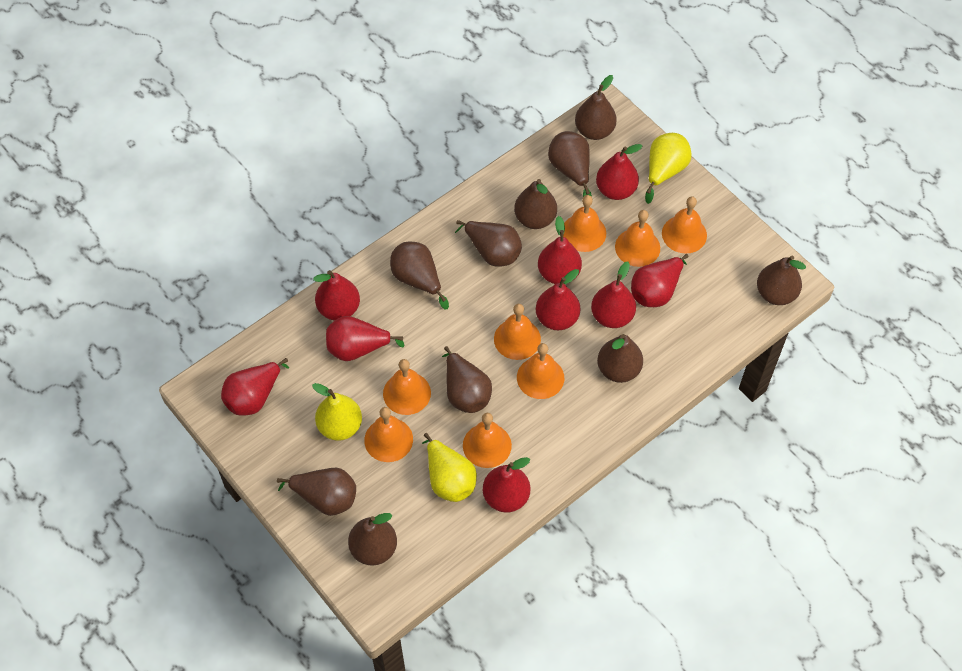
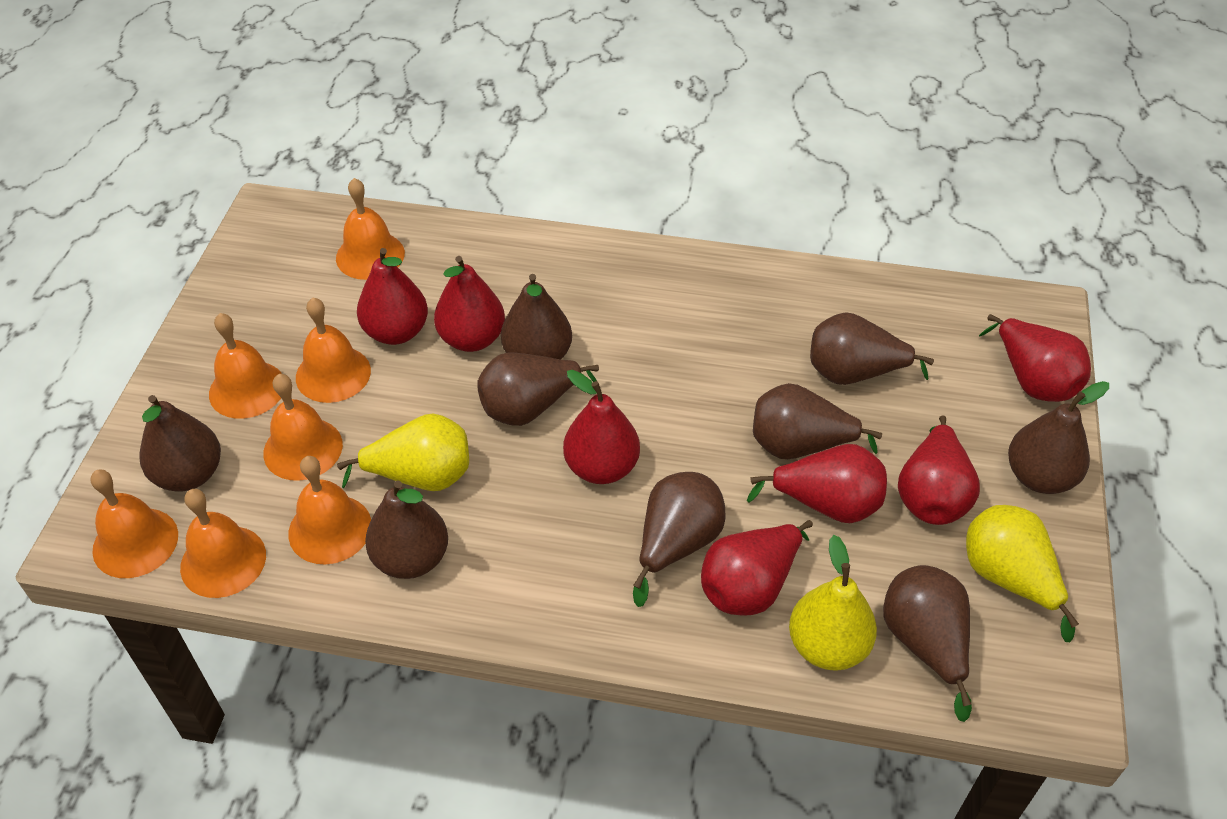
brown pear: [277,468,356,516] [348,513,397,565] [390,241,449,310] [442,346,492,413] [455,220,522,267] [514,179,557,229] [548,131,592,197] [575,75,617,140] [597,334,643,383] [757,256,806,305] = 10 -> [140,395,221,492] [365,480,448,579] [477,352,599,426] [501,274,572,359] [633,472,726,607] [753,383,882,459] [810,312,934,385] [883,565,972,722] [1008,381,1109,494] = 9
orange bell: [364,407,413,462] [383,359,431,415] [463,413,512,468] [494,304,541,360] [517,343,564,399] [563,195,606,252] [615,210,660,267] [662,196,707,254] = 8 -> [91,469,178,578] [180,489,266,598] [209,313,282,419] [263,374,343,481] [288,456,371,564] [296,298,371,403] [336,178,405,280] = 7
red pear: [221,358,289,415] [313,270,360,320] [326,316,405,361] [483,457,530,513] [536,269,580,330] [538,216,582,284] [591,261,636,328] [596,144,642,200] [631,254,689,307] = 9 -> [357,248,428,345] [434,256,505,352] [563,370,640,484] [701,520,813,616] [747,444,887,523] [898,415,980,525] [979,314,1091,402] = 7

